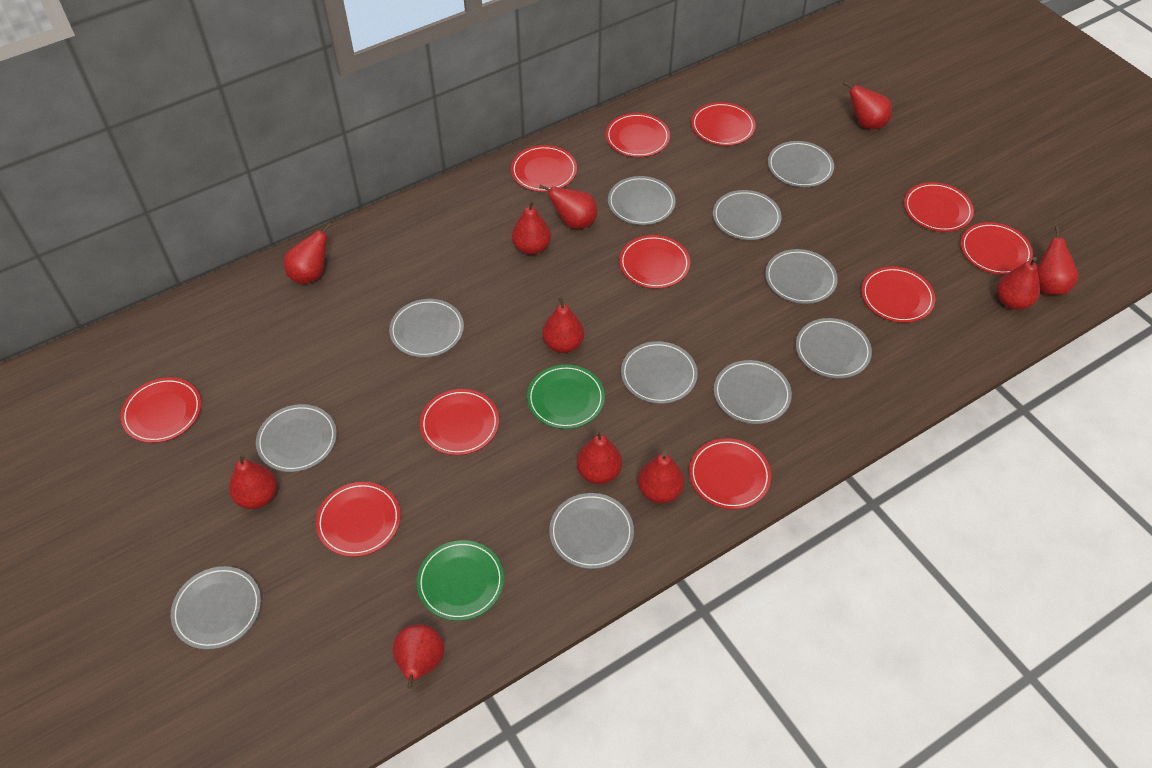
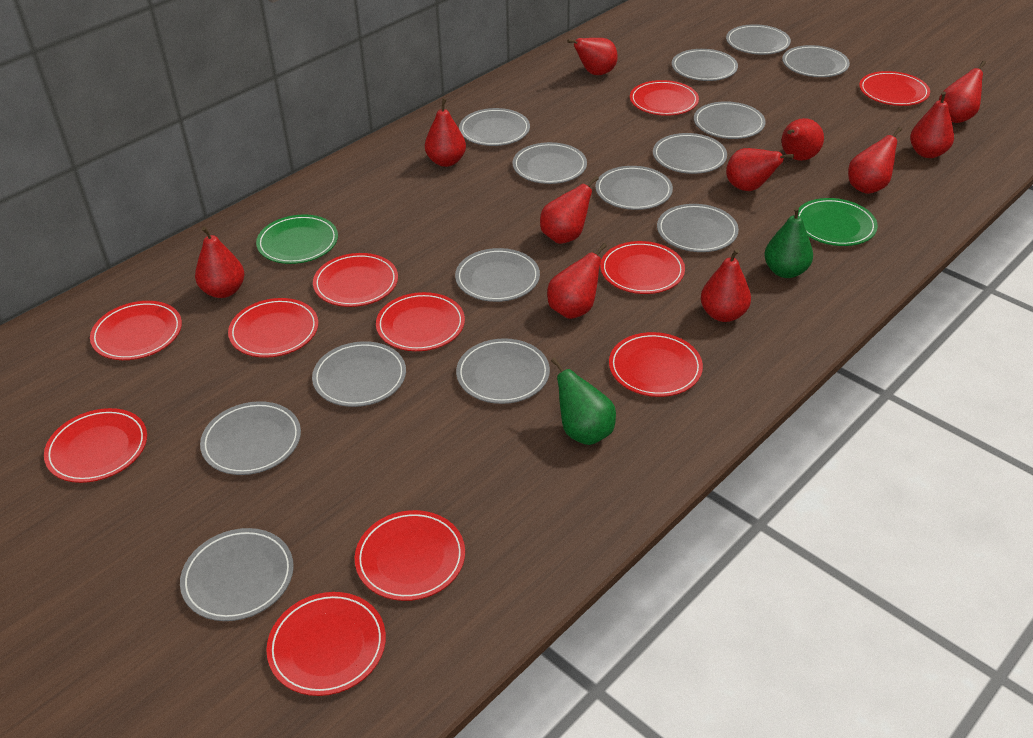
green pear: none = 0 -> [551,357,616,445] [764,207,813,278] = 2
grey plate: [171,566,261,650] [256,404,337,472] [389,299,464,358] [549,493,634,569] [608,176,676,225] [621,341,698,404] [713,190,782,240] [714,360,792,424] [765,249,838,304] [768,141,834,187] [796,318,872,379] = 11 -> [180,528,294,621] [200,401,301,475] [312,341,406,407] [455,248,540,302] [456,338,550,404] [459,108,530,146] [512,142,587,184] [595,166,673,210] [653,133,727,174] [657,204,739,252] [672,49,738,81] [694,101,766,139] [726,24,791,55] [782,45,850,77] = 14

